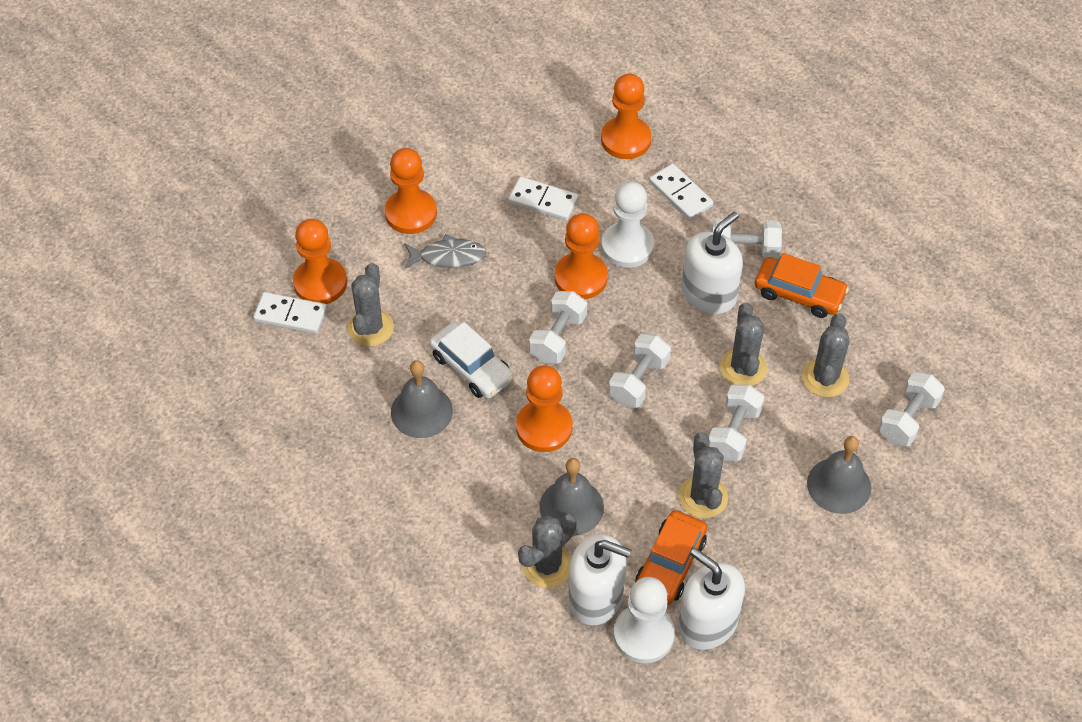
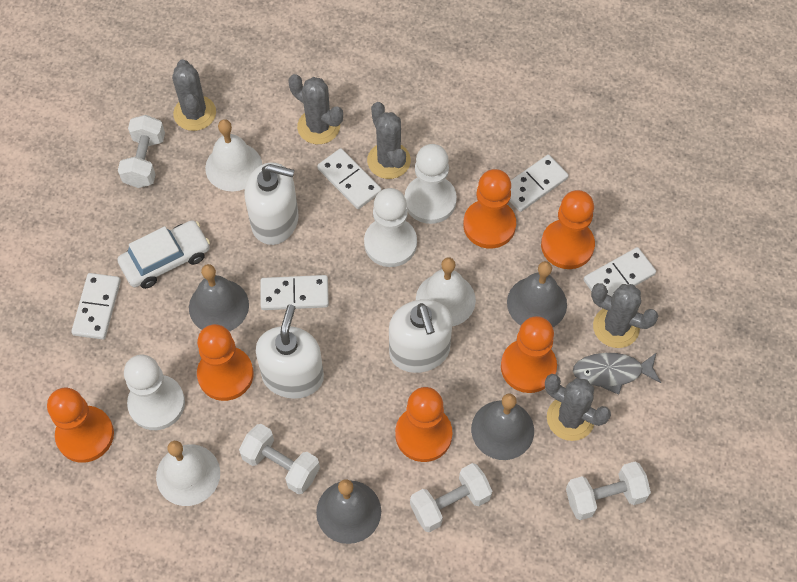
grey bell: [391,360,453,438] [539,458,604,536] [807,436,871,514] = 3 -> [189,264,249,331] [316,479,381,544] [471,394,534,460] [507,261,567,327] = 4
orange car: [635,510,707,605] [755,253,849,318] = 2 -> none = 0
orange pawn: [293,219,347,304] [385,148,437,234] [516,366,572,452] [554,213,608,299] [601,74,652,159] = 5 -> [47,388,114,463] [197,324,253,401] [395,387,452,462] [463,169,516,249] [501,316,557,393] [541,190,595,269] = 6
white bell: none = 0 -> [156,441,220,506] [205,119,262,191] [416,257,476,326] = 3
white domino: [253,292,327,334] [508,177,579,221] [649,163,714,220] = 3 -> [71,273,121,339] [260,275,329,310] [317,148,382,209] [510,155,569,212] [583,247,656,296] = 5
white dumbbell: [529,291,587,363] [608,334,671,408] [708,384,765,461] [711,219,782,259] [879,372,945,446] = 5 -> [118,115,165,188] [239,424,320,494] [410,463,492,533] [566,461,651,520] = 4
white pawn: [601,182,654,268] [614,577,675,663] = 2 -> [124,355,185,430] [364,188,417,267] [404,144,457,224] = 3

